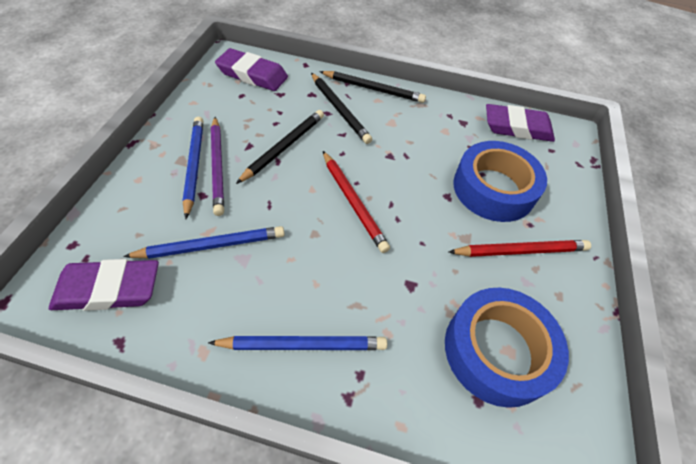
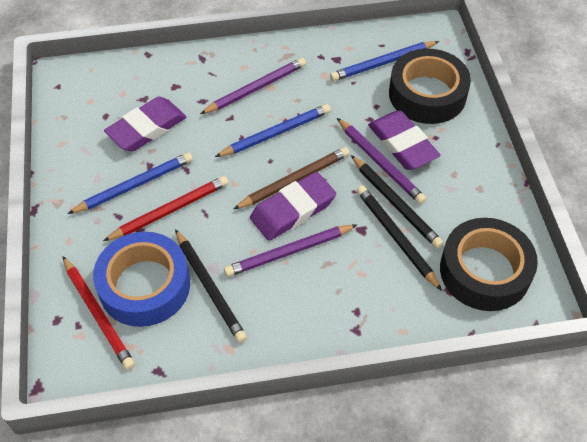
black tape: none = 0 -> [389,49,471,124] [440,218,538,311] = 2
blue tape: [445,288,569,408] [453,141,547,222] = 2 -> [93,232,190,327] = 1
brown pencil: none = 0 -> [233,147,350,209] = 1
purple pencil: [211,117,224,216] = 1 -> [200,58,306,114] [224,225,357,277] [337,118,426,204] = 3

